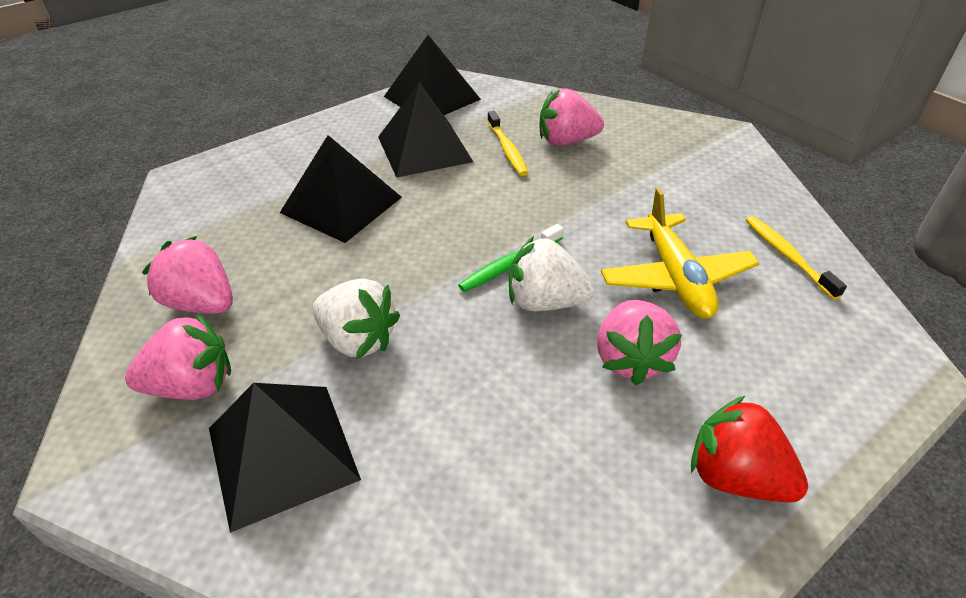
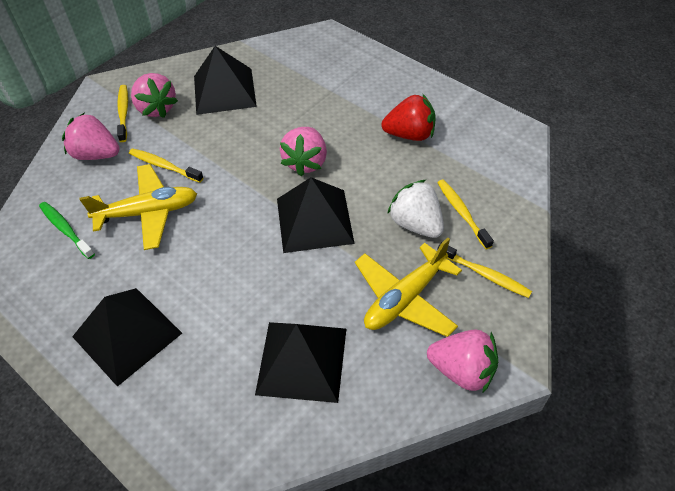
white strawberry: [313,278,400,359] [509,236,595,311] = 2 -> [387,180,444,238] = 1
yellow plane: [601,188,759,319] = 1 -> [80,164,197,250] [355,238,462,337] = 2
yellow toothbrush: [488,111,528,176] [746,216,847,300] = 2 -> [117,85,128,142] [129,148,204,183] [437,179,494,249] [437,242,532,298] = 4

